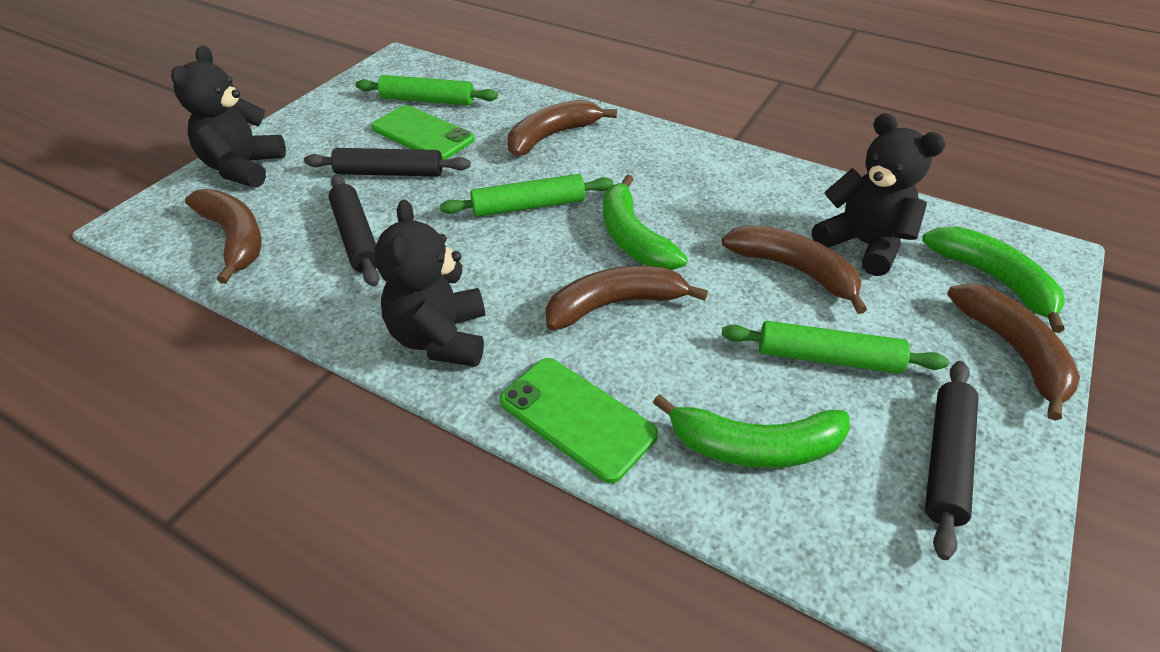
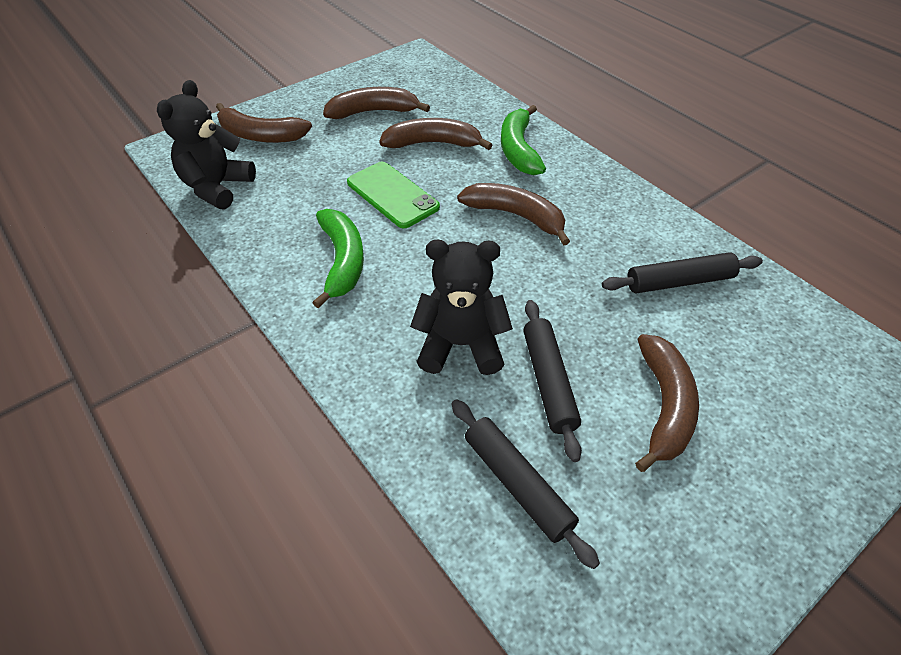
black teddy bear: [171,46,286,188] [375,199,485,367] [812,113,946,276] = 3 -> [157,80,256,209] [410,240,513,375] = 2
green banana: [603,175,688,270] [653,394,850,468] [922,226,1065,333] = 3 -> [312,209,364,308] [501,105,546,175] = 2
green phone: [371,105,475,160] [500,358,658,483] = 2 -> [347,162,440,228] = 1
green rolling pin: [356,75,498,106] [440,174,613,217] [722,321,949,374] = 3 -> none = 0

